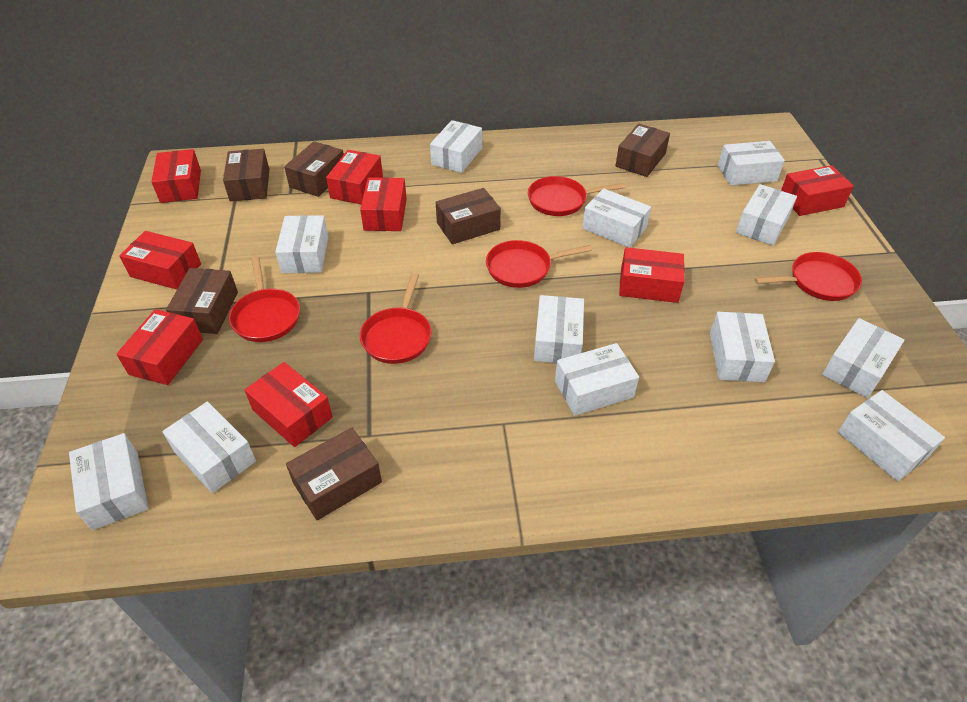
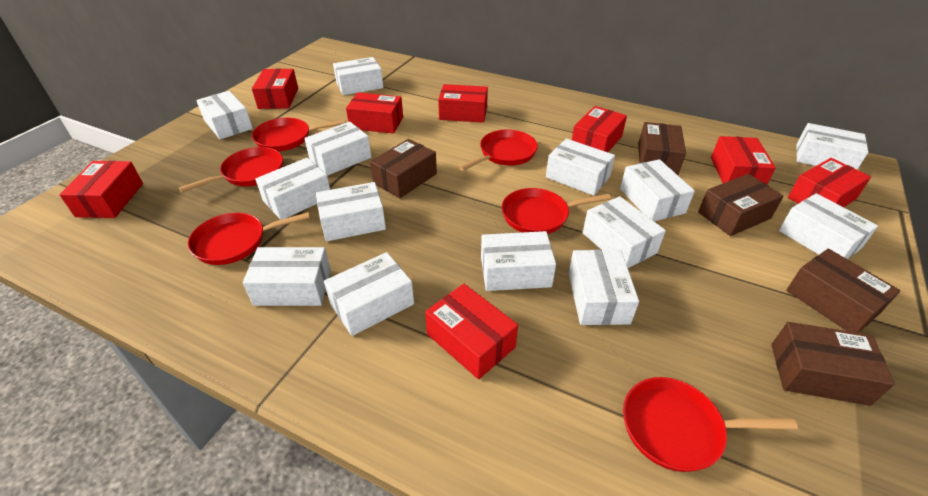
brown box: [166,268,238,334] [223,149,269,201] [284,141,344,197] [286,428,382,520] [436,188,501,244] [616,123,670,177] = 6 -> [370,139,437,198] [638,122,686,175] [698,174,783,236] [771,322,895,406] [786,249,900,333] = 5
red pan: [229,257,300,342] [360,273,432,364] [486,240,592,288] [528,176,625,216] [754,252,862,301] = 5 -> [179,147,283,192] [188,212,310,265] [252,118,346,151] [459,130,538,171] [502,188,611,234] [623,377,798,472] = 6
white box: [69,433,148,530] [162,402,256,493] [275,215,328,273] [430,120,482,173] [534,295,584,363] [555,343,639,416] [582,188,651,248] [710,312,775,382] [718,141,785,186] [736,184,797,246] [822,318,904,398] [838,390,945,481] = 12 -> [196,91,253,140] [243,247,331,306] [255,158,330,220] [304,122,371,176] [316,182,386,241] [324,252,414,336] [333,57,383,95] [481,231,556,291] [546,139,615,196] [568,250,639,325] [583,196,666,268] [620,159,695,221] [779,193,878,259] [796,123,868,170] = 14

